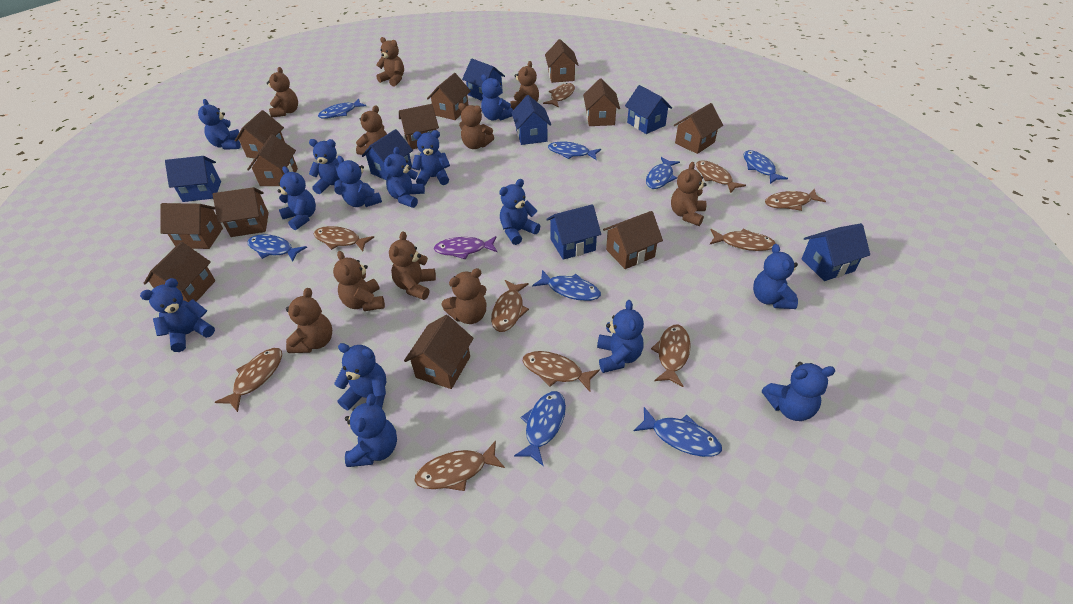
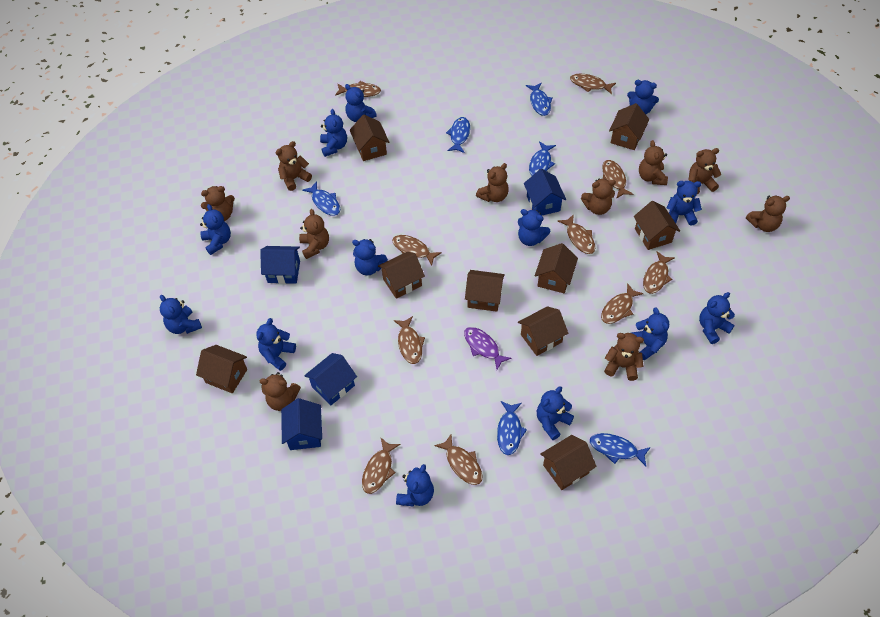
blue fish: [248,234,307,261] [318,99,366,119] [514,391,566,466] [532,270,601,301] [548,142,601,160] [634,407,722,457] [646,157,680,189] [743,150,788,184] = 8 -> [302,181,340,216] [446,117,470,153] [497,401,527,455] [526,83,552,116] [529,141,556,176] [590,433,651,466] = 6
blue house: [165,156,221,202] [362,129,413,180] [462,59,505,101] [511,95,551,145] [546,204,601,260] [625,85,672,134] [802,223,870,281] = 7 -> [260,246,300,284] [281,398,322,450] [304,353,357,405] [524,169,566,216] = 4
blue teddy bear: [140,278,215,352] [198,99,241,150] [278,166,316,230] [309,139,342,195] [334,343,386,410] [337,156,382,207] [345,394,397,467] [384,147,425,208] [412,130,450,186] [481,74,513,121] [499,179,540,245] [597,300,644,373] [753,244,798,309] [762,362,836,421] = 14 -> [160,295,202,334] [200,204,231,255] [256,318,296,371] [320,109,347,157] [345,84,377,122] [352,239,388,275] [396,464,434,507] [518,209,550,246] [537,386,574,440] [627,80,659,114] [631,307,669,360] [667,181,702,226] [699,292,735,344] = 13
brown house: [143,242,216,302] [160,203,223,249] [212,187,269,237] [235,110,285,159] [247,134,298,186] [399,104,439,149] [404,315,474,389] [427,73,471,120] [545,39,578,83] [583,79,620,126] [603,211,663,269] [674,103,723,154] = 12 -> [196,345,247,393] [350,115,389,161] [378,252,425,299] [465,270,505,312] [518,306,569,356] [535,243,578,293] [540,435,596,490] [609,103,649,150] [634,201,680,250] = 9

